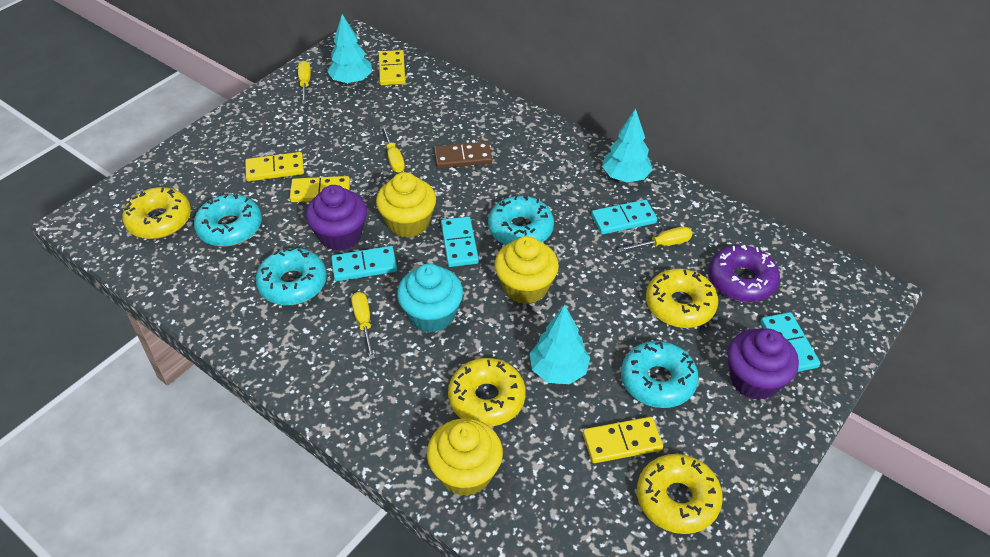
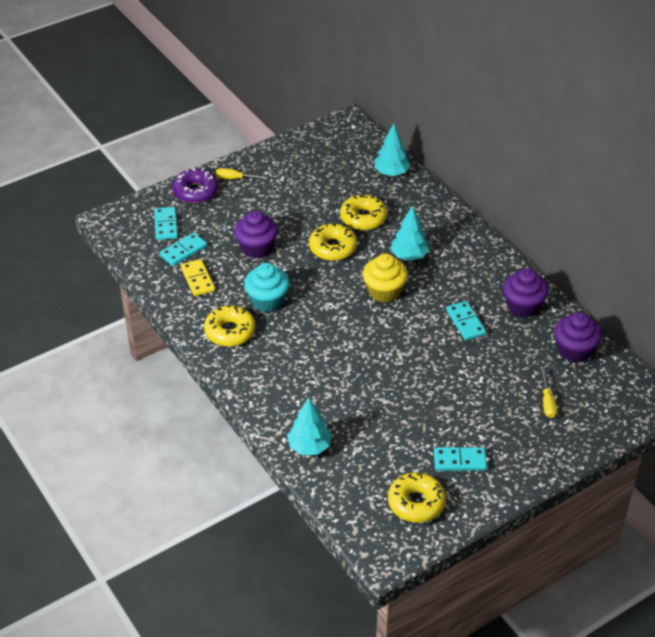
brown domino: [434,142,492,168] = 1 -> none = 0
purple cupcake: [306,185,367,251] [727,329,799,400] = 2 -> [234,210,278,258] [503,268,549,318] [555,312,602,363] = 3
turquoise donut: [194,193,262,247] [255,247,327,305] [488,195,554,245] [621,341,699,408] = 4 -> none = 0
yellow cupcake: [376,172,436,238] [427,418,503,496] [494,236,559,304] = 3 -> [363,254,408,303] = 1
yellow domino: [245,152,304,181] [290,176,350,202] [379,50,405,85] [583,417,663,463] = 4 -> [181,259,215,296] = 1
yellow screwdriver: [298,61,311,104] [351,292,375,359] [381,125,405,173] [619,227,692,252] = 4 -> [216,168,268,179] [541,369,557,418] = 2

